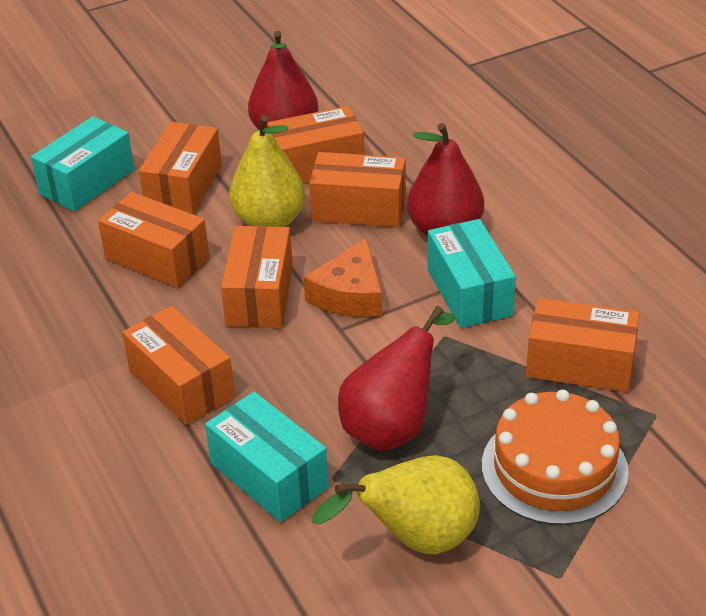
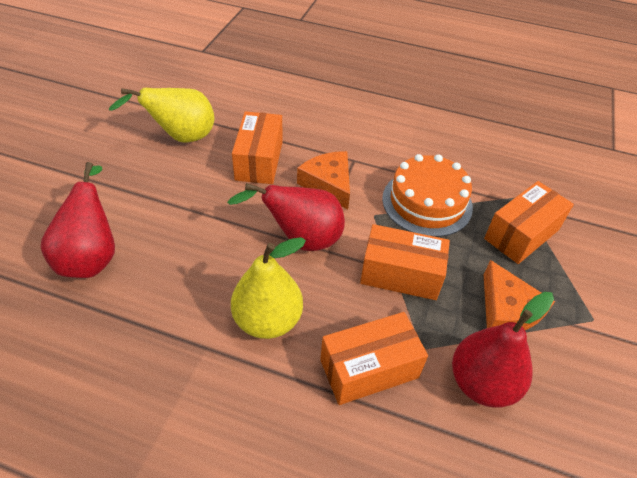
orange box: [98,192,210,288] [122,306,235,425] [139,122,222,215] [221,226,293,328] [267,106,364,183] [309,152,406,227] [526,298,640,392] = 7 -> [232,111,283,184] [320,312,428,405] [360,224,450,300] [484,181,574,264] = 4
orange cheese: [304,237,382,317] = 1 -> [297,151,350,210] [484,260,555,330] = 2
turquoise box: [31,116,135,212] [205,392,329,522] [427,219,516,328] = 3 -> none = 0

